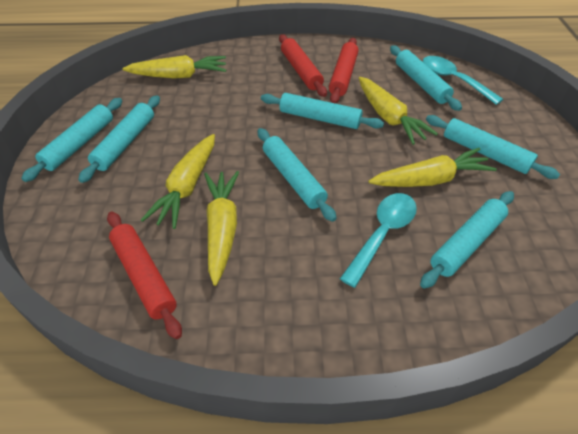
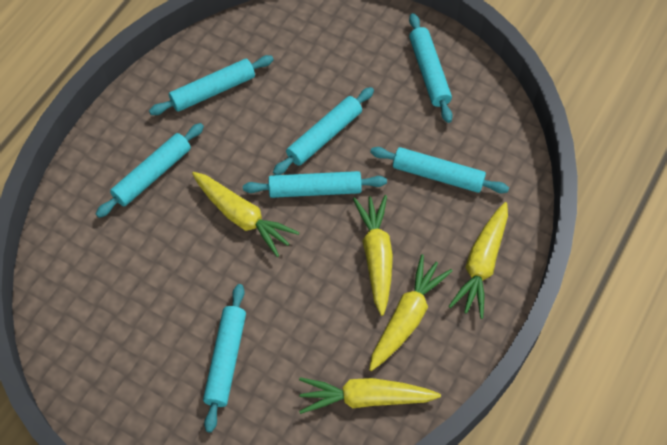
red rolling pin: [107,212,182,339] [279,34,327,97] [329,38,358,104] = 3 -> none = 0
turquoise spoon: [340,193,417,288] [423,56,503,105] = 2 -> none = 0

